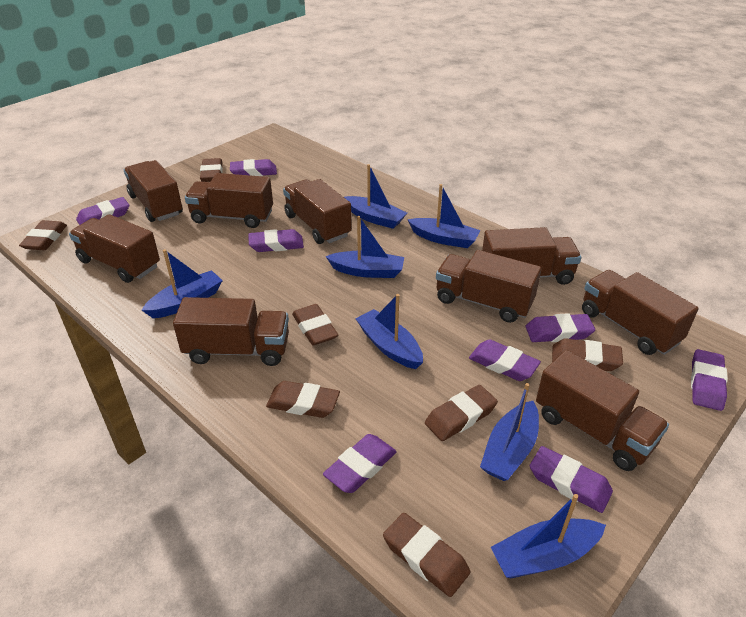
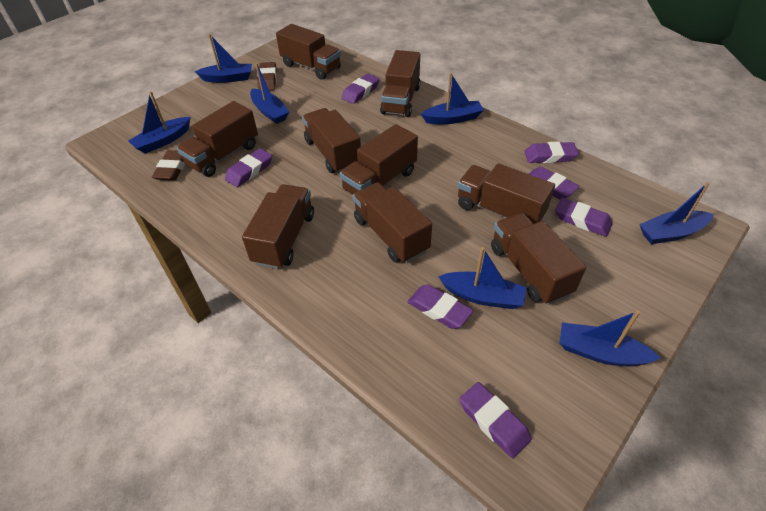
brown eraser: [19,220,67,250] [200,158,223,182] [266,381,340,418] [292,304,338,345] [383,513,470,597] [425,385,498,441] [552,338,623,371] = 7 -> [152,150,186,180] [257,62,277,91] = 2
purple eraser: [76,197,129,225] [230,159,277,176] [248,229,304,252] [323,434,397,493] [469,339,541,381] [526,313,595,342] [530,446,613,513] [691,349,728,411] = 8 -> [225,148,272,187] [341,74,379,104] [408,284,473,329] [459,382,532,458] [524,141,579,163] [529,167,579,199] [555,198,613,237] = 7

